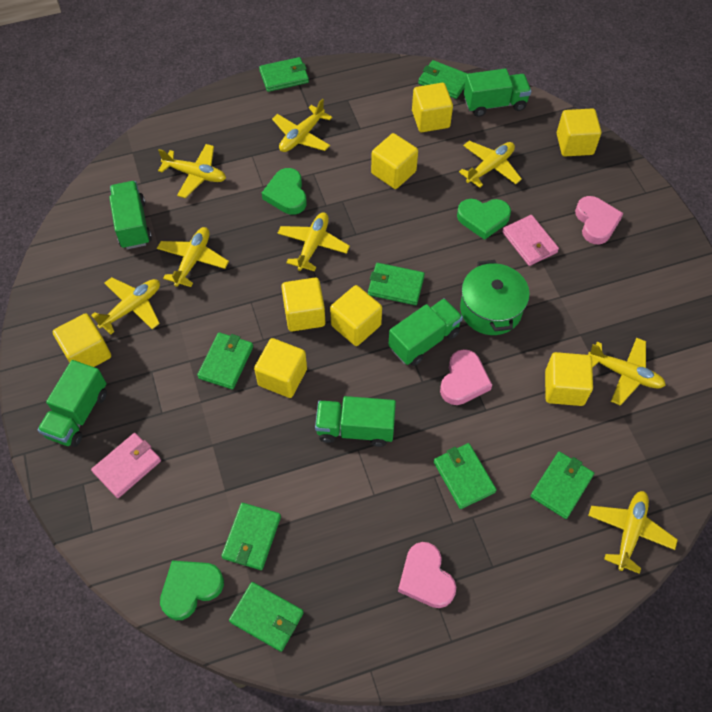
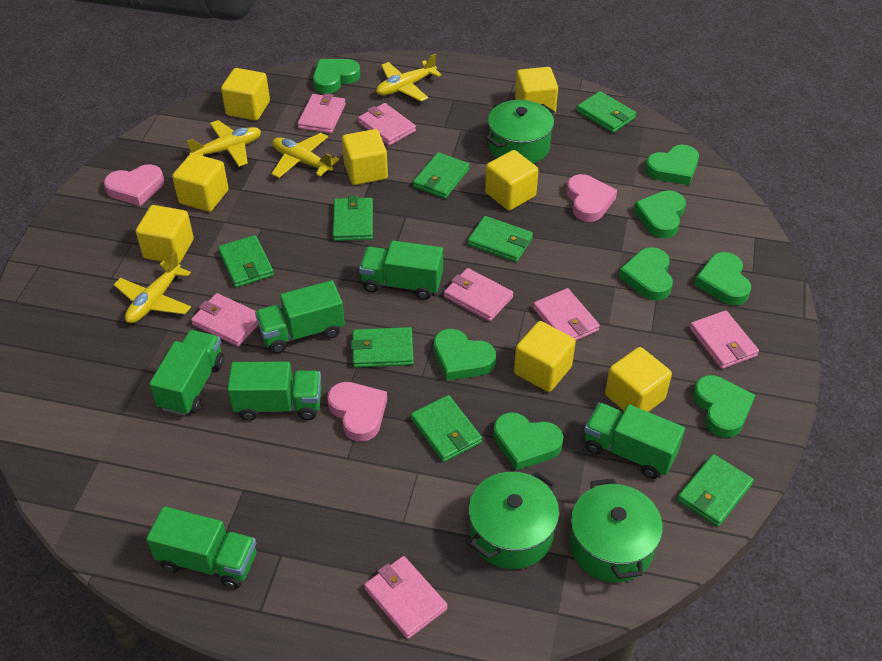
green heart: [160,561,224,620] [262,168,307,215] [457,199,511,240] = 3 -> [313,59,360,94] [434,329,496,381] [493,412,563,470] [619,247,673,301] [634,190,686,238] [645,145,699,185] [693,375,755,438] [694,252,751,305] = 8
green pot: [460,260,530,335] = 1 -> [468,471,559,569] [486,100,555,164] [570,478,663,583] = 3
green truck: [38,360,107,447] [109,181,152,249] [315,396,396,447] [388,298,463,366] [464,68,531,117] = 5 -> [146,506,256,589] [149,330,225,416] [227,361,321,421] [255,280,345,353] [359,241,443,300] [584,403,685,479] = 6
pink wallet: [91,433,161,498] [502,215,559,266] = 2 -> [191,293,258,347] [297,93,346,134] [358,103,416,146] [364,556,448,639] [444,268,513,321] [533,288,600,341] [690,310,759,369] = 7
yellow plane: [91,277,160,335] [157,227,229,287] [158,144,226,198] [272,98,332,152] [277,213,350,271] [459,141,522,188] [588,338,666,406] [588,491,678,574] = 8 -> [114,252,191,323] [187,120,261,167] [272,133,340,178] [376,54,442,101] = 4

